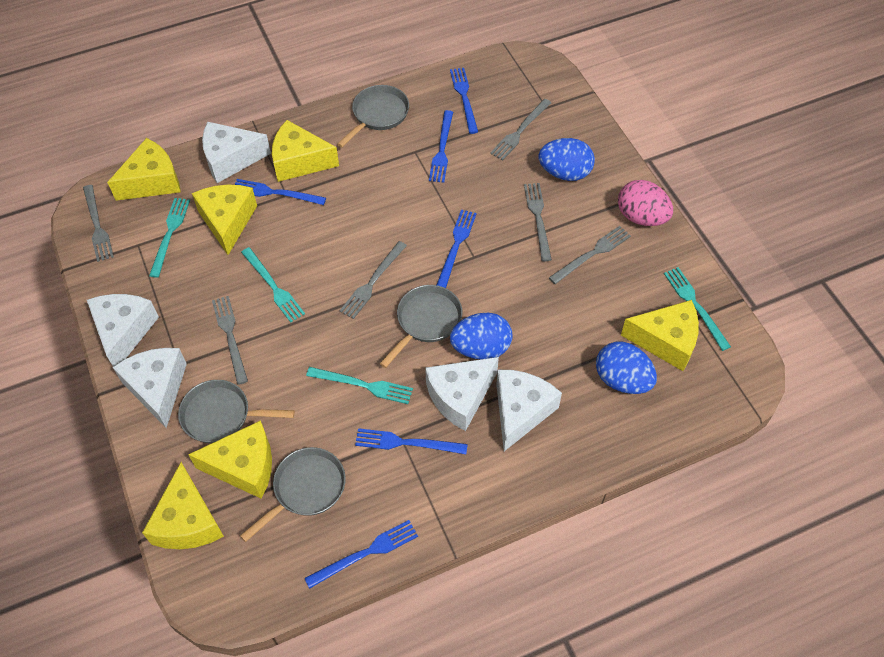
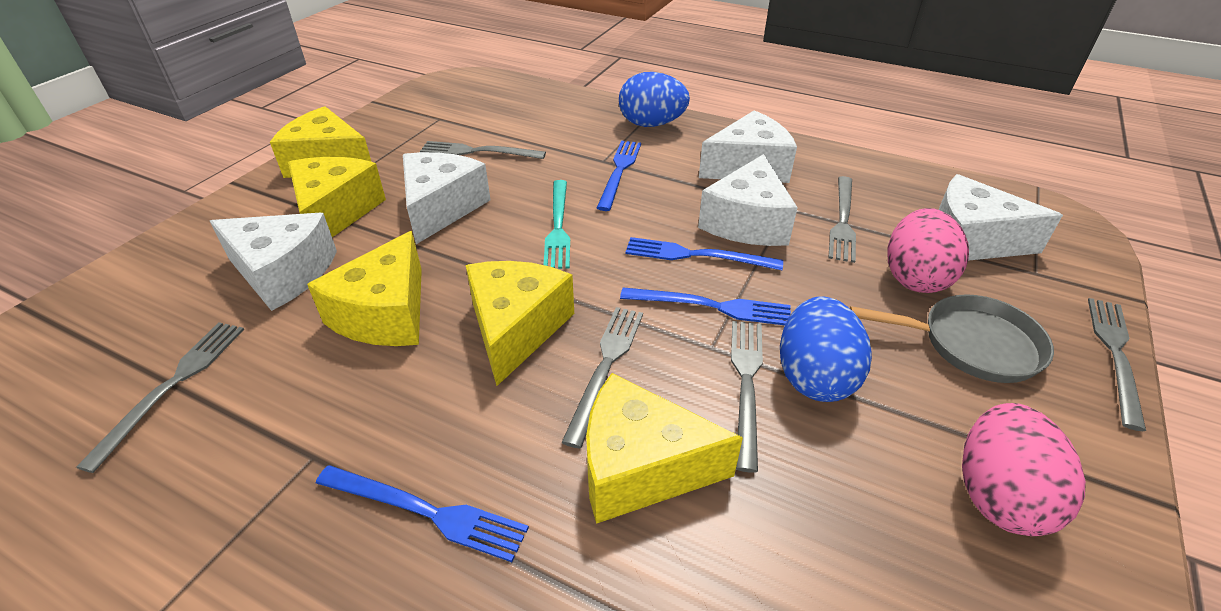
blue egg: [450,313,513,359] [539,138,595,181] [596,341,657,394] = 3 -> [619,72,690,127] [780,296,872,402] = 2
blue fork: [235,179,326,205] [305,520,418,589] [355,428,468,454] [429,110,453,183] [437,210,477,288] [450,68,478,134] = 6 -> [316,465,529,562] [597,141,641,211] [620,287,791,325] [625,237,783,270] = 4
grey pan: [178,380,295,443] [240,447,346,542] [337,85,409,148] [380,285,462,368] = 4 -> [850,294,1054,383] = 1
pink egg: [618,180,673,226] = 1 -> [888,208,969,293] [962,403,1086,536] = 2
turquoise fork: [149,198,190,278] [241,247,305,323] [306,367,413,404] [664,267,731,351] = 4 -> [543,180,570,269] = 1
yellow cheese: [107,138,181,201] [142,462,224,549] [188,420,272,499] [192,185,257,255] [272,120,339,182] [621,300,699,371] = 6 -> [270,106,371,178] [288,157,386,237] [307,231,422,346] [466,261,574,386] [586,373,743,524] = 5

